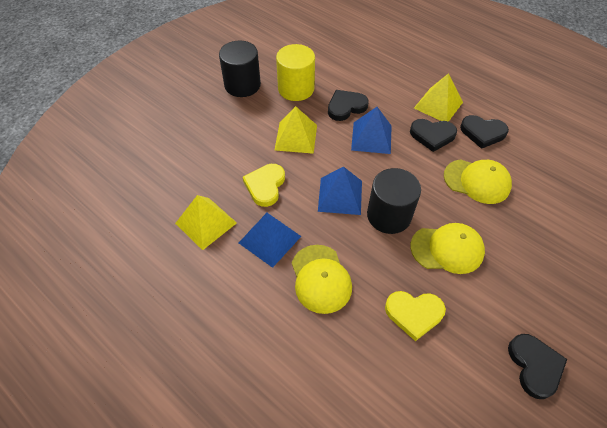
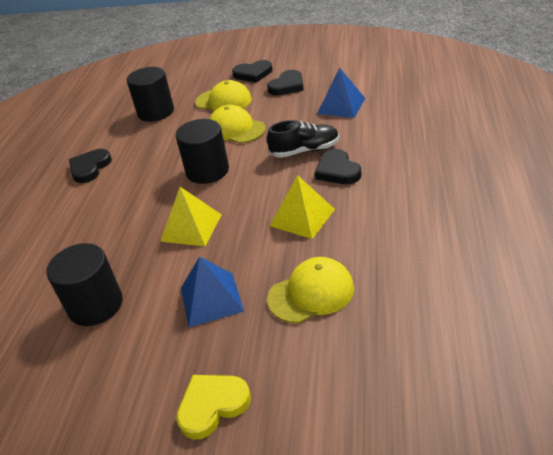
black cylinder: [219,40,261,97] [367,168,421,234] = 2 -> [46,243,123,326] [127,67,174,122] [176,119,229,184] = 3
black shoe: none = 0 -> [267,120,339,158] = 1
blue pyramid: [239,213,301,268] [318,167,362,215] [351,107,392,154] = 3 -> [181,256,244,327] [317,67,365,118] = 2
yellow cylinder: [276,44,315,101] = 1 -> none = 0
yellow heart: [243,164,285,207] [385,291,446,341] = 2 -> [176,375,251,440] = 1
yellow pyramid: [175,195,237,250] [275,106,317,154] [414,73,463,122] = 3 -> [160,187,222,246] [270,175,335,239] = 2

